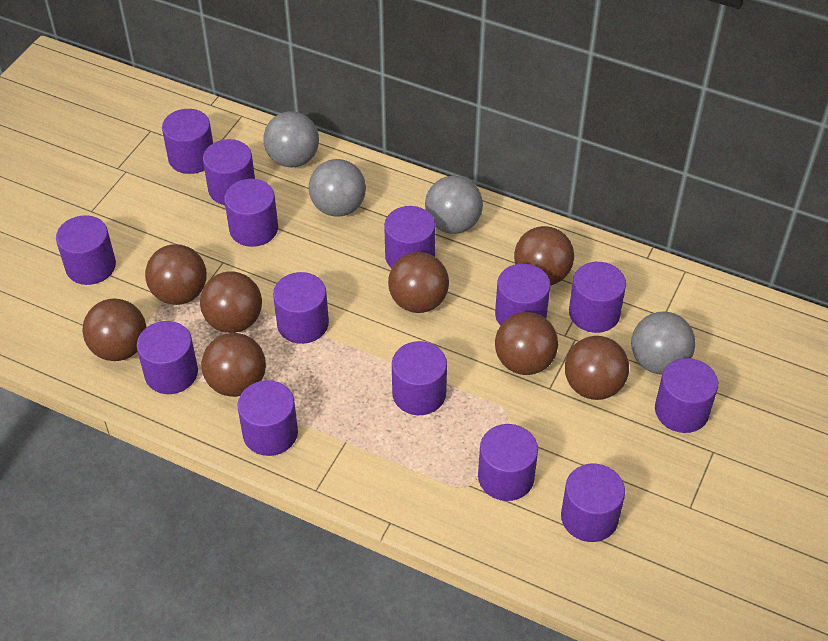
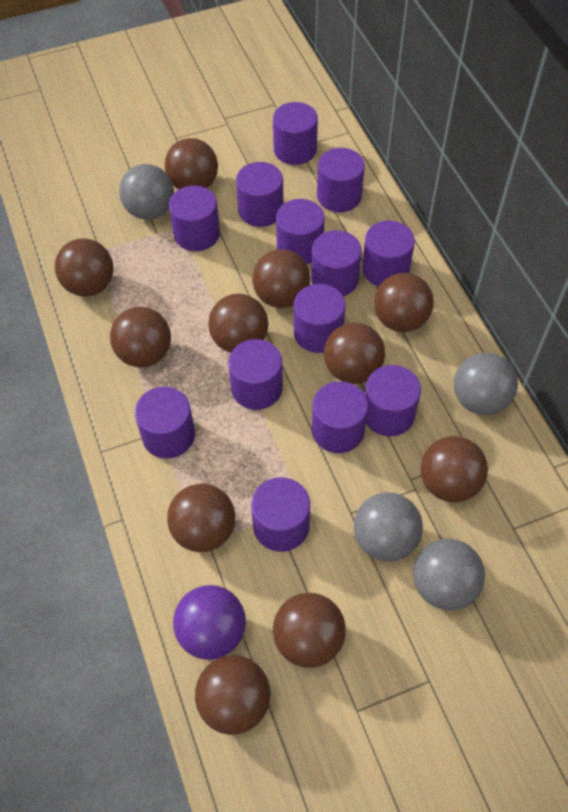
brown ball: [82,298,146,361] [145,244,207,305] [200,271,262,333] [201,333,266,397] [388,252,449,313] [495,312,558,375] [514,226,574,285] [565,336,629,400] = 8 -> [55,239,114,297] [110,307,171,368] [165,138,218,189] [167,484,236,552] [195,655,271,735] [208,294,268,353] [252,249,310,308] [273,593,346,668] [324,323,385,384] [374,273,434,332] [420,436,488,502] = 11
purple ball: none = 0 -> [173,585,246,660] = 1
purple cylinder: [56,215,116,285] [137,321,198,394] [162,109,213,174] [203,139,255,205] [224,179,278,247] [238,380,298,456] [273,272,329,344] [384,206,435,268] [392,341,447,415] [478,424,538,501] [495,263,550,326] [561,464,625,542] [569,262,626,333] [655,358,718,433] = 14 -> [135,387,195,459] [169,186,220,251] [228,339,283,410] [236,162,283,227] [251,477,310,552] [273,102,318,165] [276,199,325,264] [294,284,346,353] [311,230,362,296] [312,381,368,453] [317,148,365,212] [362,221,415,286] [365,365,421,436] = 13

